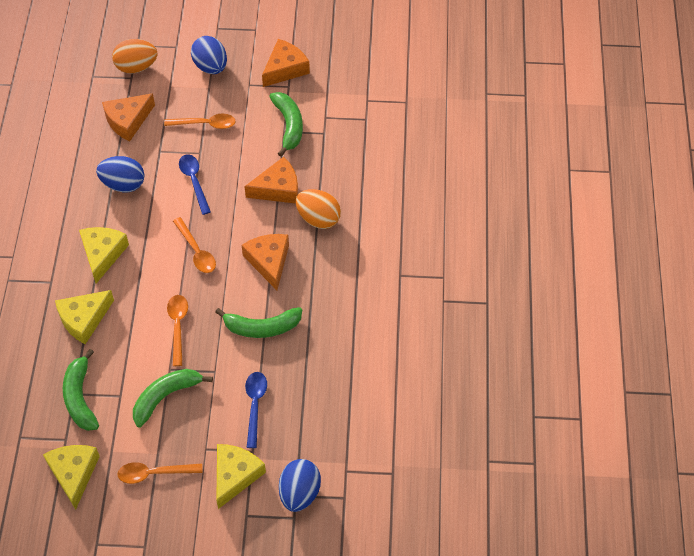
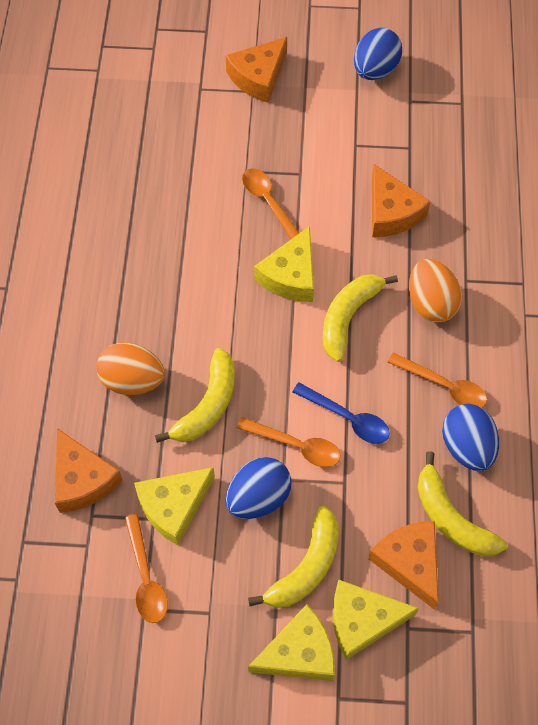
blue spoon: [179,154,211,215] [245,372,267,448] = 2 -> [292,382,390,444] = 1
green banana: [63,349,99,431] [133,369,213,428] [215,307,302,338] [269,92,303,157] = 4 -> none = 0
yellow banana: none = 0 -> [155,348,235,443] [248,506,339,608] [323,274,398,362] [417,451,508,556] = 4

